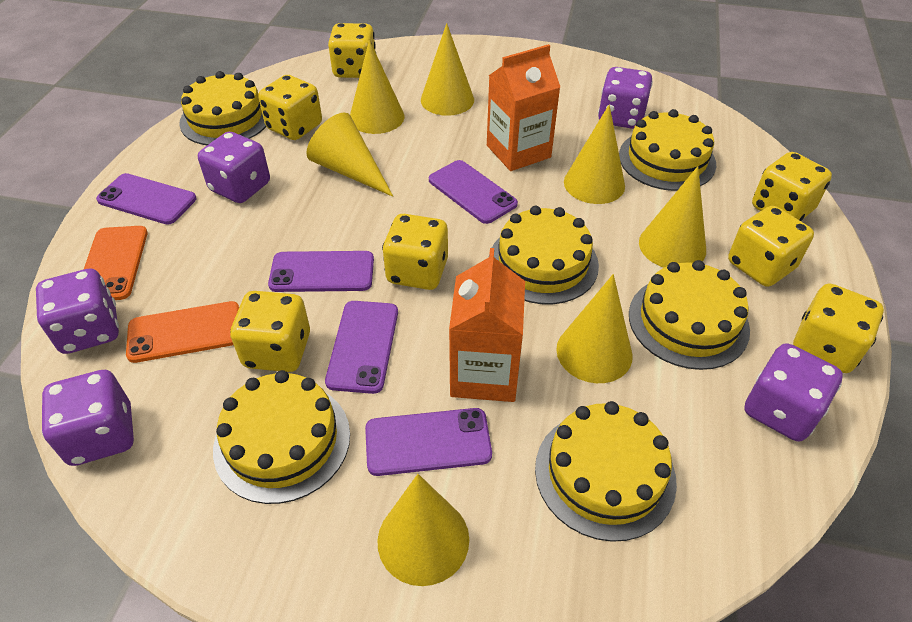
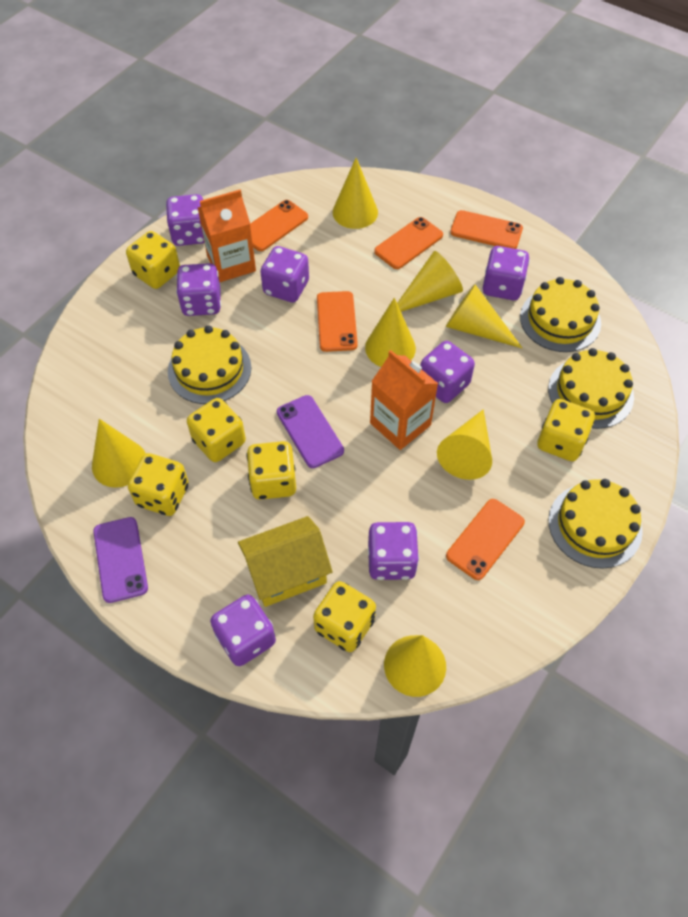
orange phone: [83,226,148,300] [126,301,239,363] = 2 -> [250,200,308,251] [317,291,358,352] [374,217,443,269] [446,499,525,580] [450,210,523,249] = 5
purple dice: [36,269,119,354] [42,370,134,466] [198,132,270,203] [598,67,653,129] [744,343,843,441] = 5 -> [166,194,204,246] [176,263,221,316] [210,595,276,666] [260,246,309,303] [368,522,419,580] [420,341,475,403] [483,246,530,300] = 7
purple phone: [96,173,196,225] [268,251,374,292] [325,301,398,394] [365,408,492,476] [429,160,518,224] = 5 -> [93,517,148,603] [277,395,344,468] = 2
yellow cake: [179,71,266,145] [213,370,350,504] [488,206,599,304] [535,401,677,542] [619,109,716,191] [629,260,750,370] = 6 -> [168,325,251,404] [520,277,601,352] [548,348,634,429] [548,479,643,569] = 4
yellow dice: [230,291,310,372] [258,75,322,140] [328,23,376,78] [382,214,448,290] [728,206,814,287] [752,152,832,221] [793,283,884,373] = 7 -> [126,231,180,289] [128,453,189,516] [187,398,246,462] [246,441,296,500] [313,581,376,652] [537,399,595,461] = 6
yellow house: none = 0 -> [238,516,333,607] = 1

